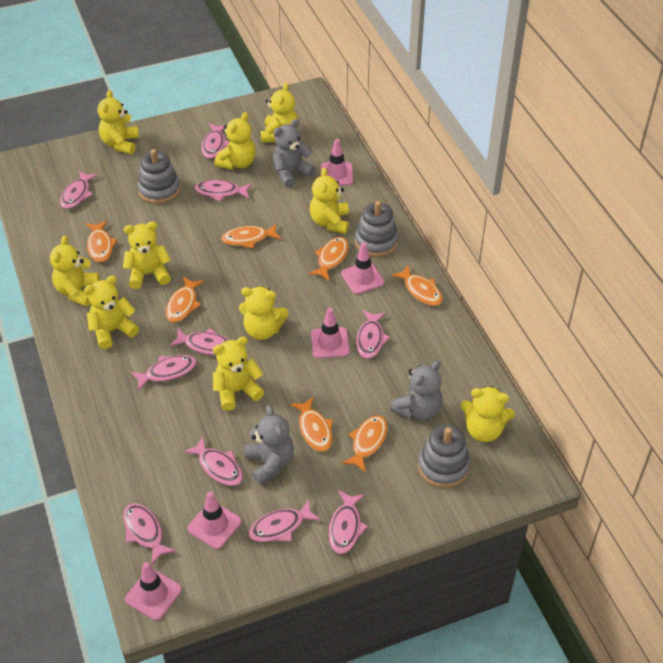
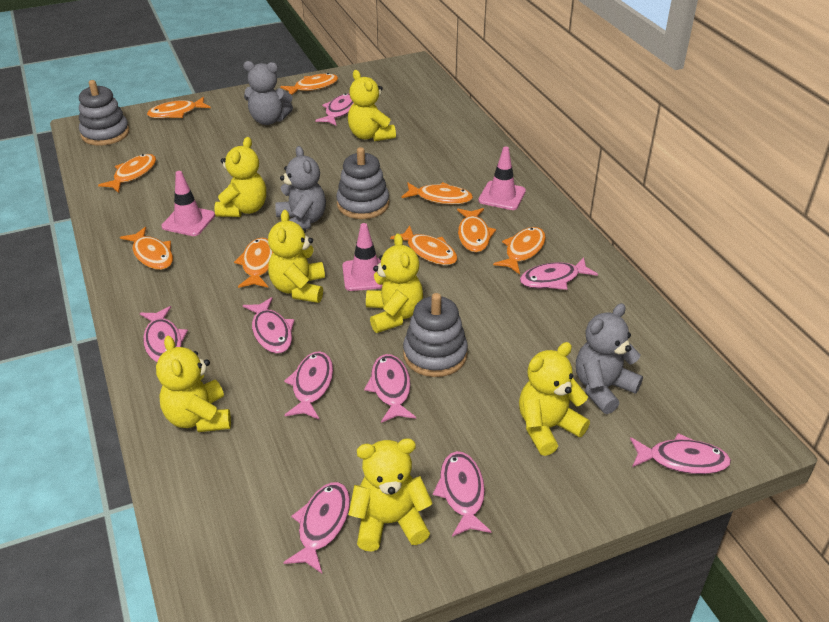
orange fish: [86,220,118,262] [165,276,205,322] [221,223,281,248] [290,397,333,452] [308,237,349,281] [342,415,388,473] [391,265,443,306] = 7 -> [98,154,156,193] [120,227,173,270] [147,97,211,118] [234,238,273,288] [280,73,338,95] [390,225,458,265] [401,182,473,204] [457,208,496,252] [493,227,546,274] = 9
pink fish: [60,171,98,209] [123,503,176,565] [131,355,196,391] [169,328,229,355] [183,437,243,486] [195,180,252,201] [201,123,229,159] [248,500,321,542] [328,490,368,554] [356,310,390,359] = 10 -> [140,306,188,362] [243,297,295,353] [283,482,350,573] [284,351,333,419] [315,93,353,126] [364,354,416,423] [433,451,492,537] [520,257,598,290] [630,433,731,474] = 9
pink traffic cone: [125,562,182,620] [187,492,241,549] [311,308,350,358] [321,139,353,185] [341,243,385,294] = 5 -> [161,171,215,236] [342,223,383,291] [478,147,526,210] = 3
yellow teddy bear: [50,235,99,307] [84,275,139,349] [98,90,139,154] [123,222,171,289] [213,337,264,411] [215,112,256,170] [239,287,288,340] [261,83,298,142] [310,167,349,234] [460,386,515,442] = 10 -> [156,335,231,432] [215,137,266,217] [268,210,325,303] [348,70,396,141] [348,438,433,552] [366,234,423,333] [519,342,590,456] = 7

